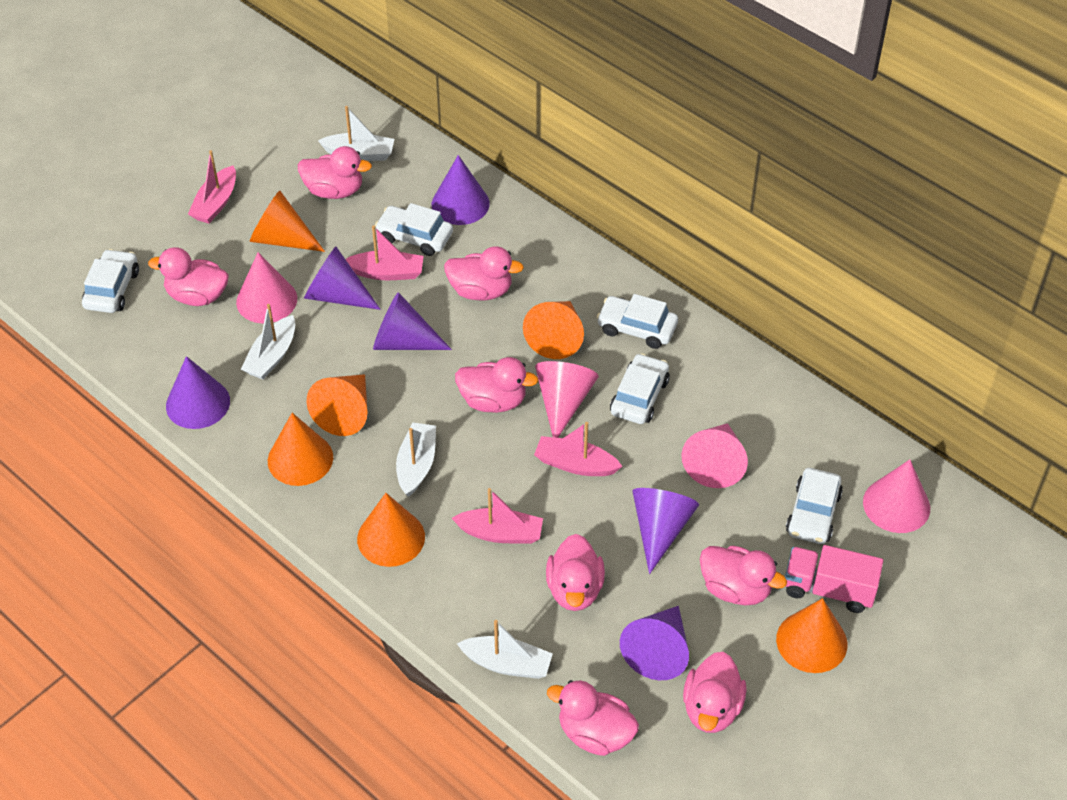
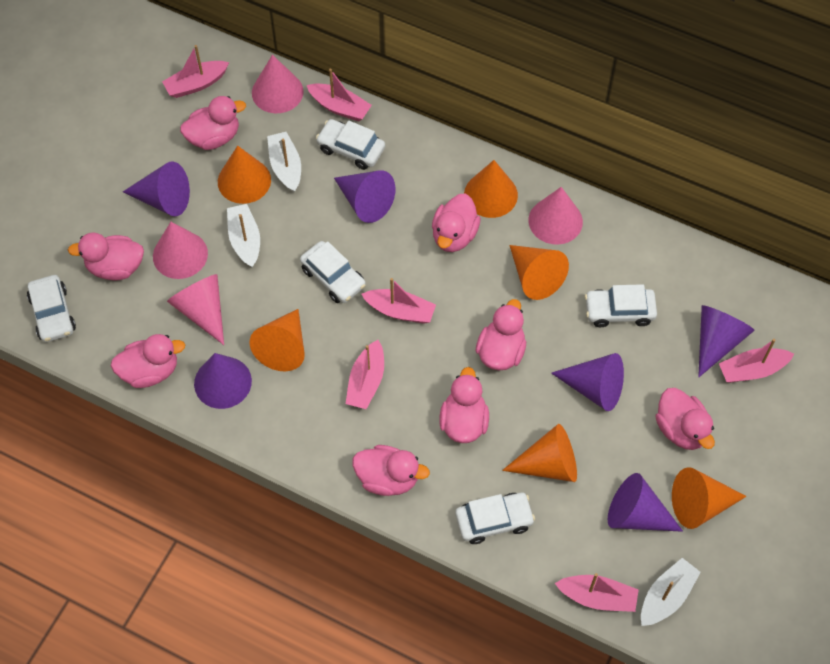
pink boat: [188,150,236,224] [346,226,424,280] [452,488,543,544] [534,422,623,476] = 4 -> [162,45,229,98] [306,69,372,121] [346,340,384,409] [361,278,436,324] [555,573,639,612] [719,339,794,383] = 6
pink truck: [785,545,883,613] = 1 -> none = 0
white boat: [241,304,295,379] [318,106,394,161] [396,422,436,497] [457,620,553,679] = 4 -> [227,204,260,267] [267,132,301,192] [641,558,701,626] = 3

